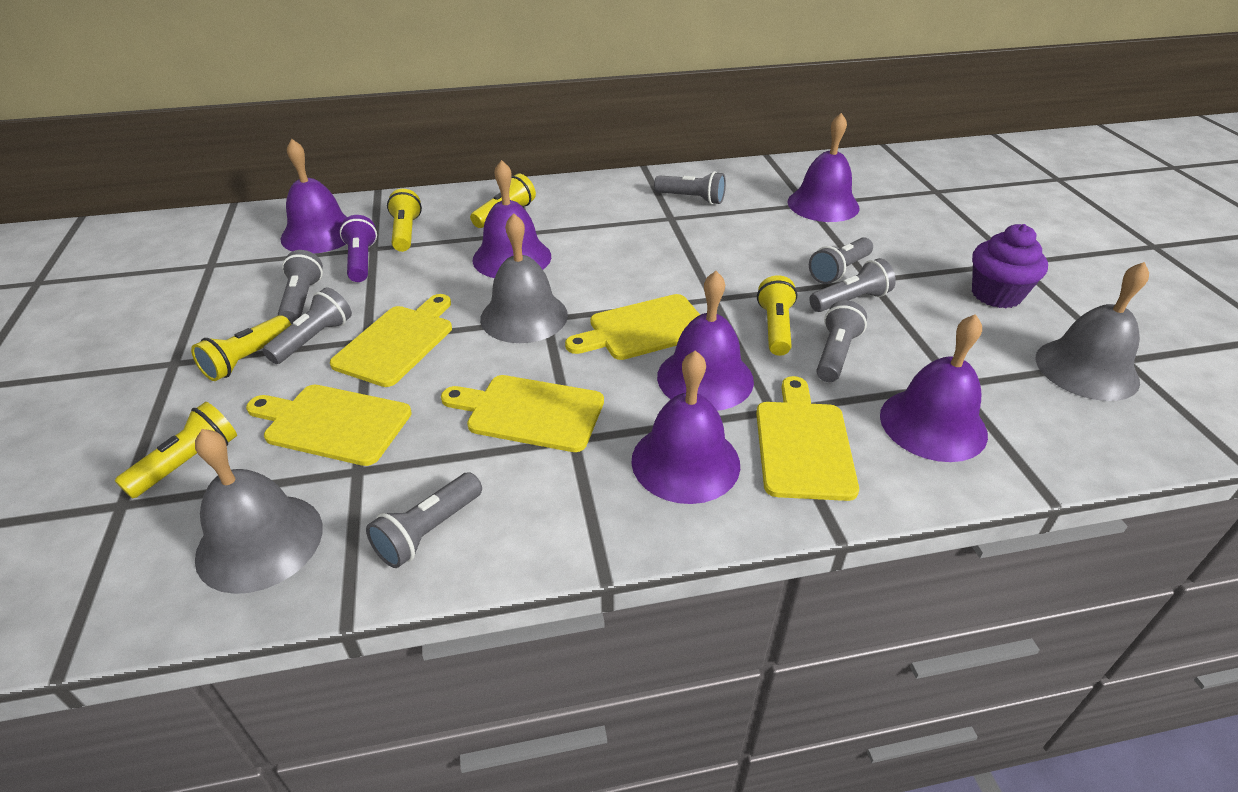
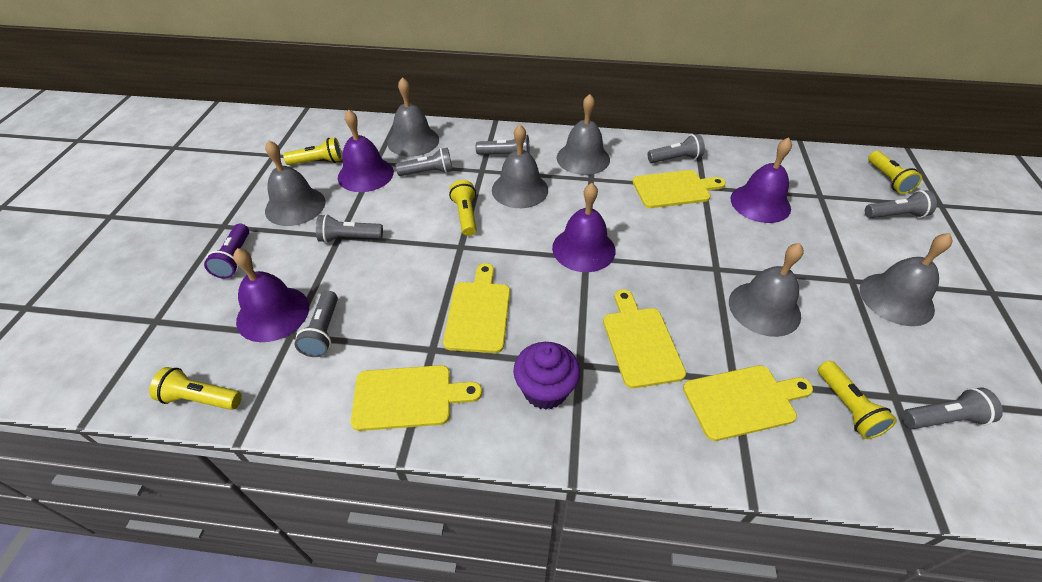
grey bell: [195,429,323,594] [480,213,568,343] [1036,262,1149,401] = 3 -> [265,140,326,226] [387,77,439,157] [492,124,548,208] [557,94,610,175] [729,243,804,337] [860,233,953,326] = 6
purple bell: [280,139,347,253] [473,160,551,278] [631,350,740,504] [657,271,754,411] [788,113,860,222] [880,314,988,462] = 6 -> [233,248,309,342] [338,109,394,192] [552,183,616,272] [731,137,792,223] = 4

